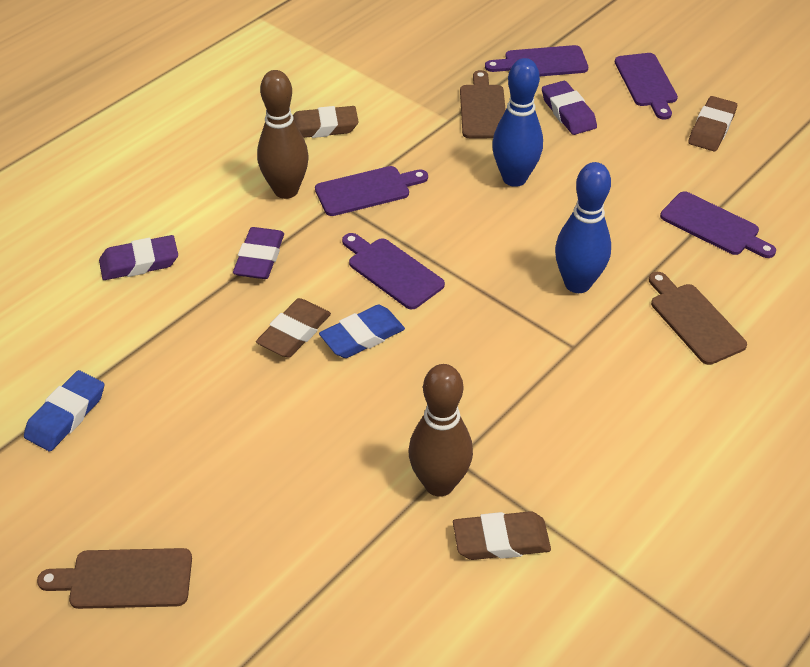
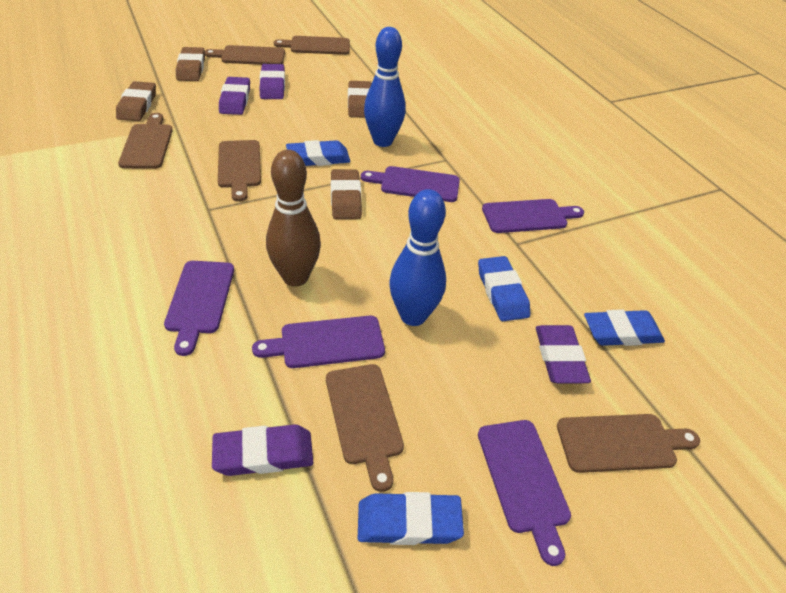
blue eraser: [24,370,104,451] [319,305,405,358] = 2 -> [286,140,350,166] [358,492,464,545] [478,256,530,321] [584,309,665,346] = 4
brown bowling pin: [257,70,309,199] [408,364,473,497] = 2 -> [266,150,321,287] = 1
brown cutting board: [37,548,192,609] [460,70,506,138] [649,272,747,365] = 3 -> [118,113,173,169] [205,45,285,65] [218,140,261,202] [274,36,350,55] [326,364,404,492] [557,414,700,473] = 6
purple eraser: [99,235,178,280] [233,227,284,279] [542,81,597,135] = 3 -> [212,424,313,476] [219,77,250,115] [260,64,285,99] [536,325,591,384] = 4

